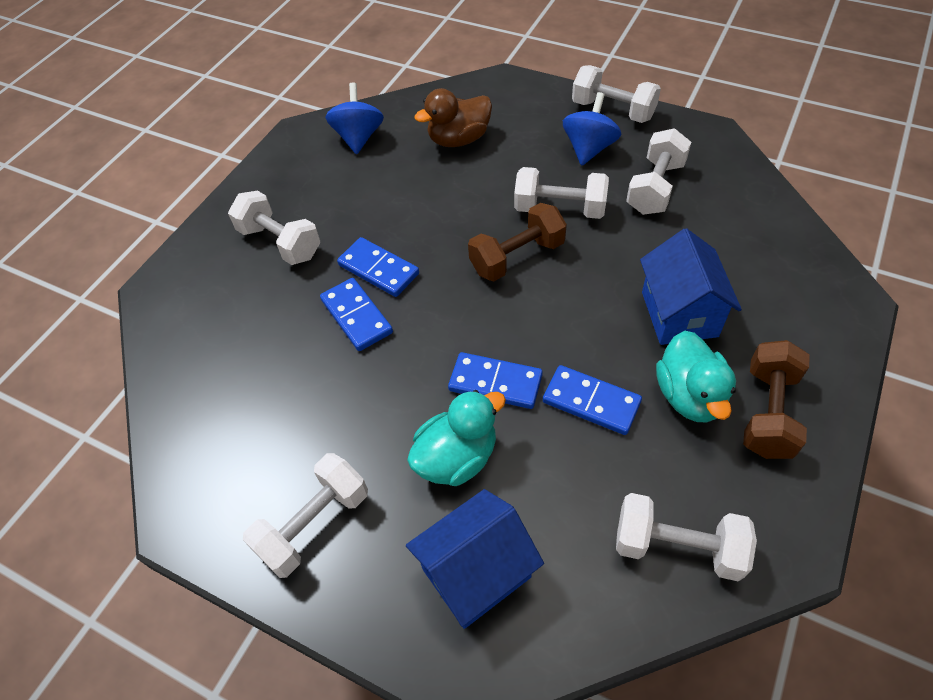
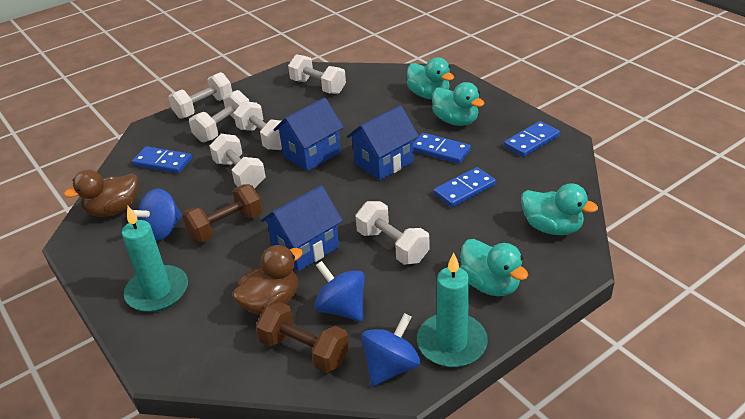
blue house: [406,489,544,629] [640,228,742,345] = 2 -> [261,185,343,271] [273,97,344,171] [347,105,419,180] = 3
blue spinning top: [325,83,384,154] [563,92,621,166] = 2 -> [133,188,182,241] [315,261,365,322] [361,313,420,386] = 3
brown duck: [414,88,492,147] = 1 -> [64,170,138,217] [232,245,303,315] = 2
turquoise candle: none = 0 -> [122,206,188,312] [417,253,488,367] = 2
turquoise duck: [407,390,506,486] [656,331,736,422] = 2 -> [407,58,454,99] [432,82,485,126] [460,239,528,296] [521,183,598,235] = 4

